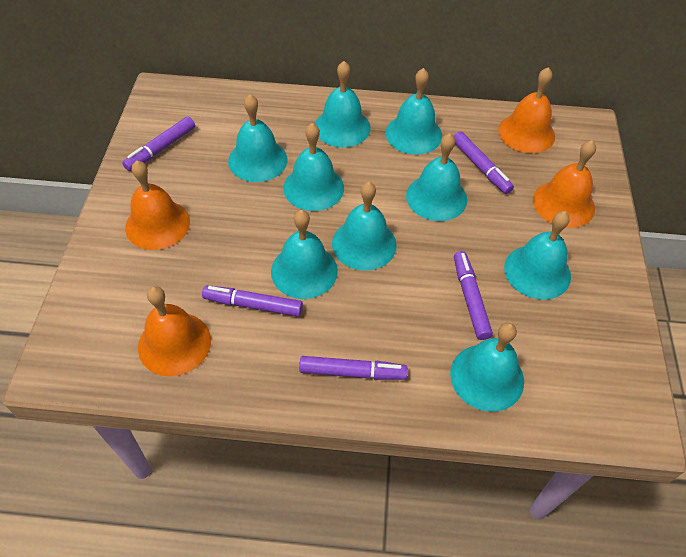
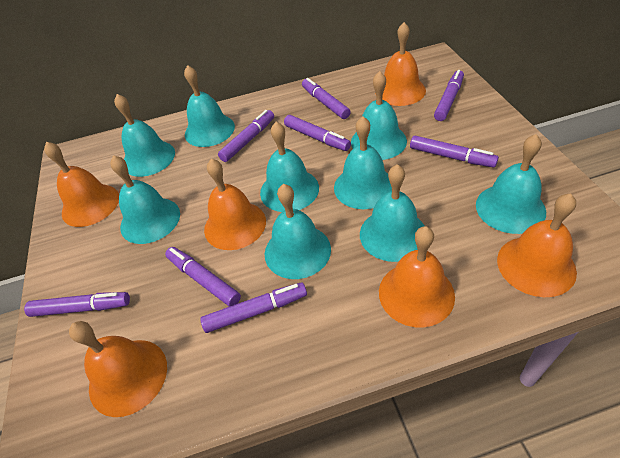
orange bell: [125,160,190,250] [138,286,211,376] [498,67,555,153] [533,140,596,228] = 4 -> [44,142,119,227] [69,321,167,417] [204,159,266,250] [375,22,426,106] [379,226,455,328] [497,193,577,297] = 6
purple marker: [122,117,195,171] [202,286,303,317] [299,356,408,380] [454,131,514,194] [454,251,493,340] = 5 -> [24,292,130,317] [165,247,241,307] [201,282,307,333] [218,110,274,162] [284,115,351,151] [302,78,351,119] [410,136,499,168] [434,70,464,121] = 8

